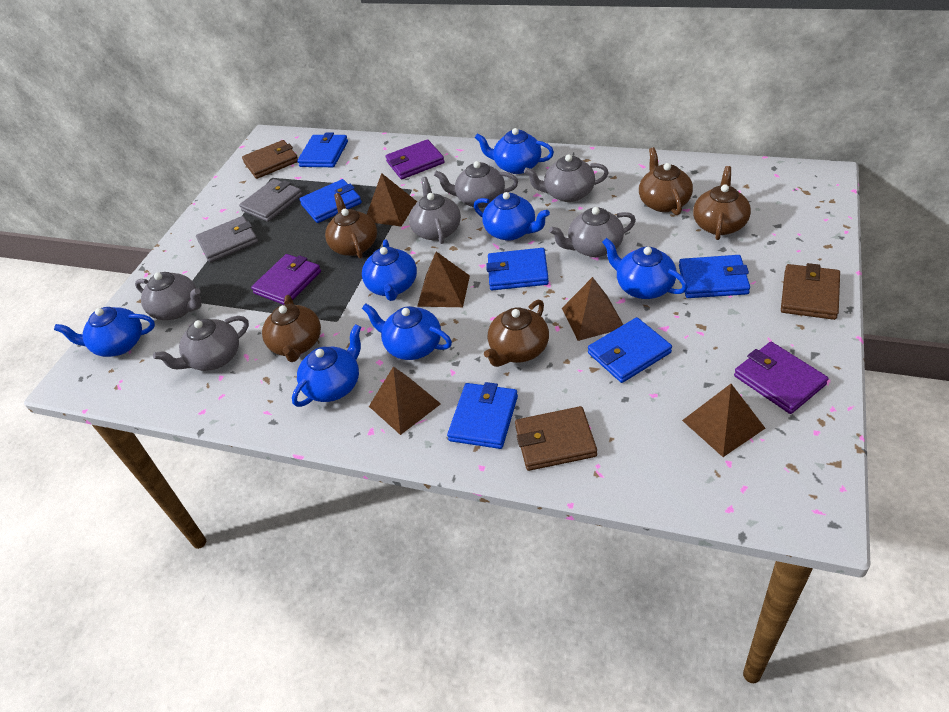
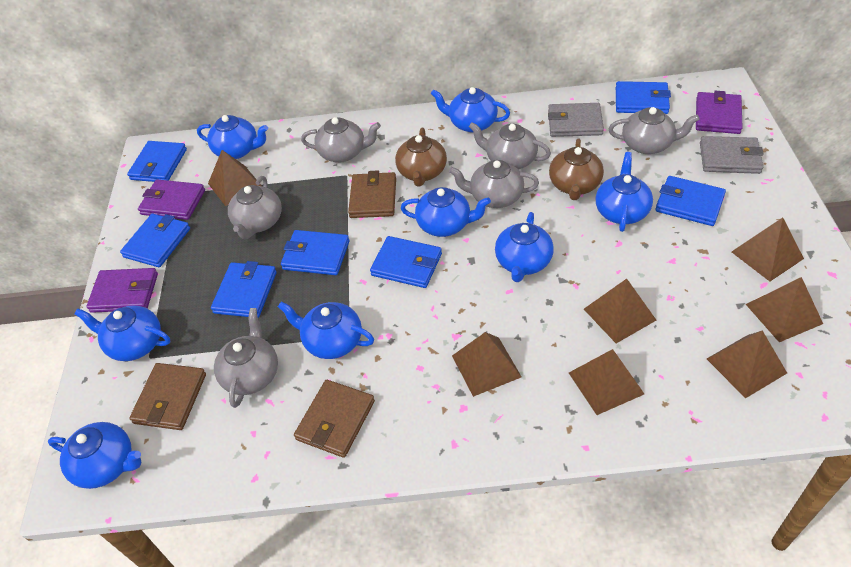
blue teapot: [54,307,155,357] [292,324,361,407] [362,239,417,301] [362,303,452,360] [474,192,550,241] [475,128,554,174] [602,238,688,299] = 7 -> [48,422,141,489] [74,306,170,361] [197,115,268,159] [278,301,374,359] [400,187,491,237] [431,87,510,133] [495,212,554,282] [595,152,653,232] = 8
blue wallet: [297,133,348,167] [299,179,362,223] [447,382,518,449] [486,248,549,290] [588,317,672,383] [679,255,750,298] = 6 -> [120,214,190,267] [127,141,187,182] [211,261,277,318] [281,230,349,275] [370,236,442,288] [616,81,671,114] [655,176,726,226] = 7
brown pyramid: [367,173,417,226] [369,366,441,435] [417,252,470,307] [562,277,623,341] [682,384,766,457] = 5 -> [208,150,262,206] [452,332,521,397] [569,349,644,415] [584,279,656,343] [707,330,787,398] [732,217,804,281] [746,277,823,342] = 7
brown teapot: [262,295,321,362] [325,193,377,259] [484,300,549,367] [639,147,693,215] [693,166,751,240] = 5 -> [395,127,447,186] [549,139,604,200] = 2

